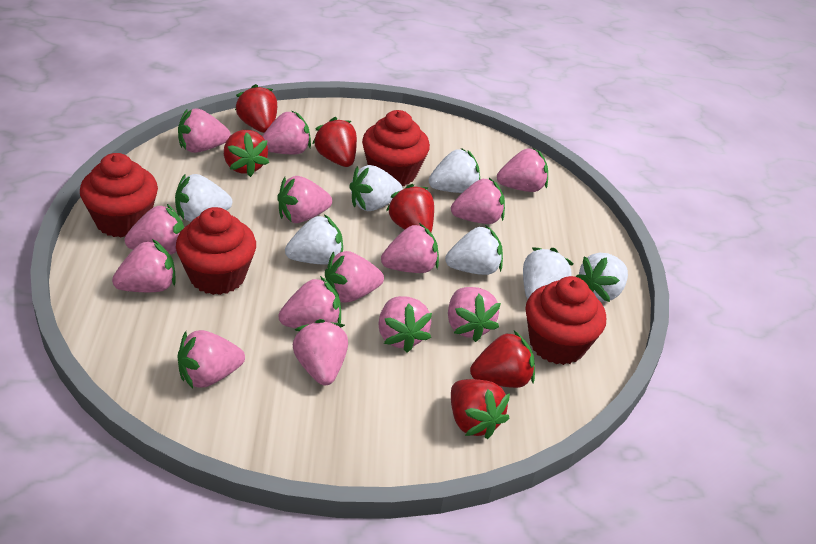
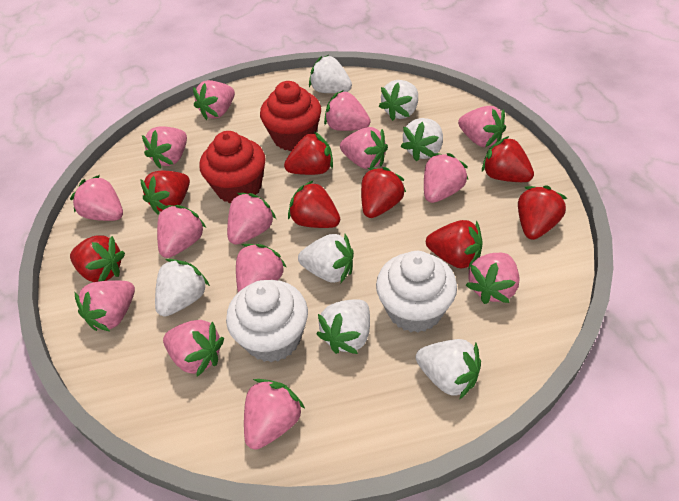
red cupcake: [80,153,158,238] [176,207,256,295] [362,110,430,186] [526,276,606,365] = 4 -> [200,131,266,203] [260,81,321,151] = 2
red strawberry: [224,130,269,177] [235,84,277,133] [312,117,357,167] [386,184,434,232] [451,379,510,439] [470,331,535,388] = 6 -> [70,235,125,282] [140,171,190,215] [284,131,333,175] [288,180,340,228] [361,167,406,218] [426,220,483,269] [482,136,534,182] [518,185,567,240] = 8
white cupcake: none = 0 -> [226,280,308,362] [376,251,457,333] = 2

